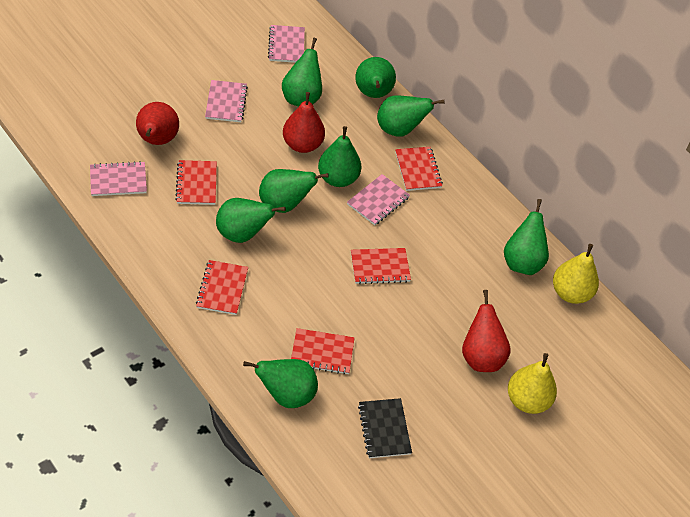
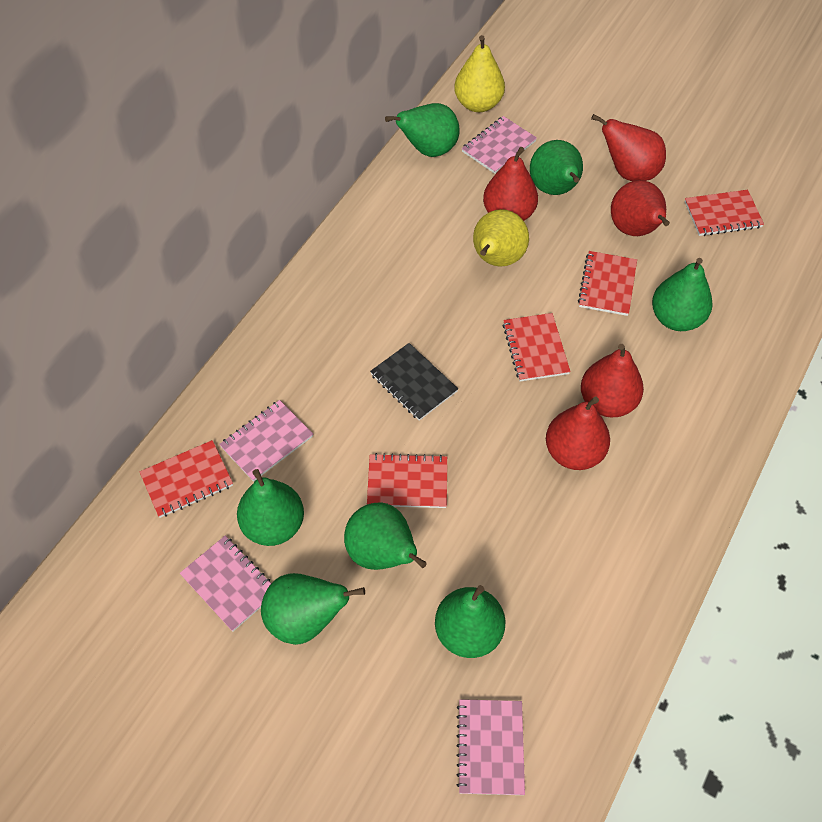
green pear: [216,198,286,243] [243,359,318,408] [259,169,329,213] [282,38,322,106] [318,126,361,187] [355,57,396,98] [377,95,444,137] [504,199,549,275] = 8 -> [237,469,304,546] [261,573,365,645] [344,502,427,570] [385,103,460,157] [435,585,505,658] [530,140,583,195] [652,258,712,331] = 7
red pear: [136,102,179,145] [283,92,325,153] [462,290,511,372] = 3 -> [483,147,538,221] [546,396,610,470] [581,344,644,417] [591,114,666,181] [611,180,670,236] = 5

